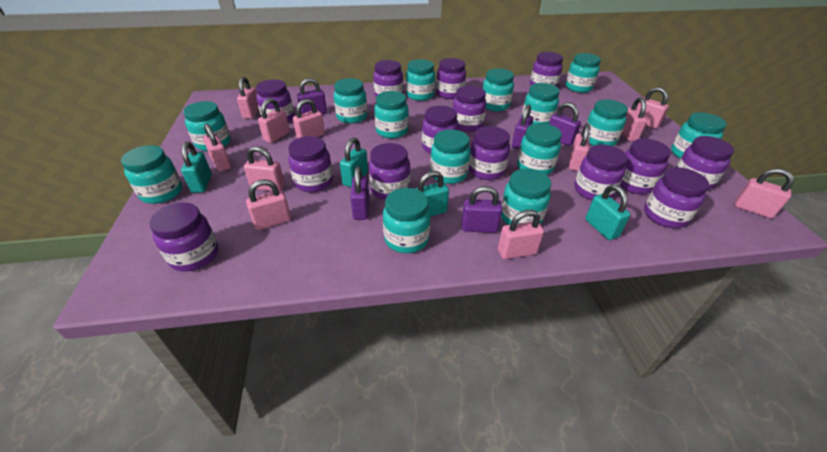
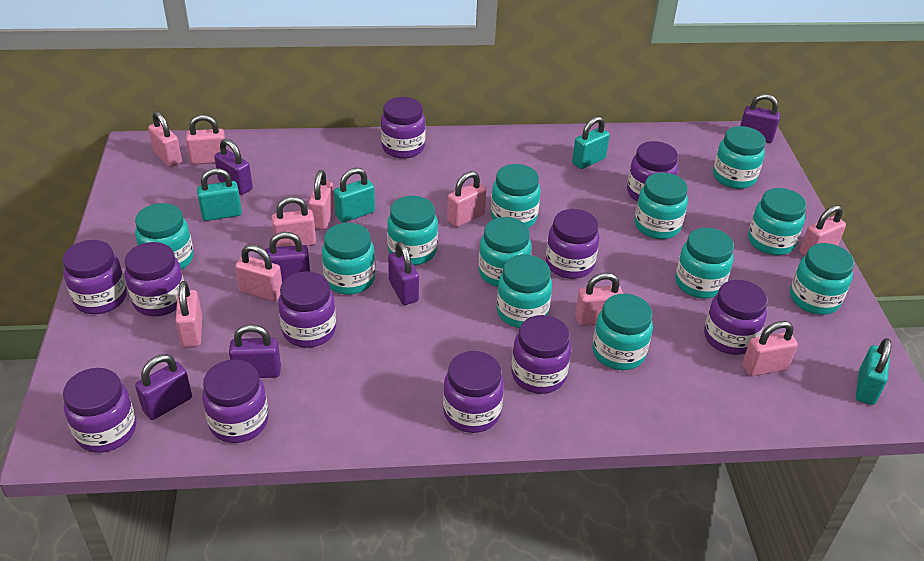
pink padlock: [203,123,231,172] [237,77,259,119] [244,146,285,191] [246,179,291,230] [258,98,290,143] [293,99,325,138] [498,210,544,259] [568,124,590,171] [622,97,647,141] [637,87,669,129] [735,168,794,218] = 11 -> [148,111,182,167] [175,281,202,347] [186,115,227,164] [235,244,282,301] [272,197,316,247] [308,170,335,230] [447,171,486,227] [575,273,623,326] [742,321,798,376] [799,205,846,256] = 10
purple jar: [149,203,219,272] [256,80,294,122] [288,136,333,192] [369,143,410,200] [373,60,403,97] [422,106,459,154] [436,58,466,99] [453,86,486,132] [469,126,510,180] [530,52,563,87] [575,145,628,200] [620,139,671,194] [644,167,709,228] [676,136,734,190] = 14 -> [63,240,127,314] [63,368,136,453] [125,242,184,316] [202,359,268,443] [278,271,336,348] [381,97,426,159] [443,351,504,433] [511,315,571,394] [546,209,599,279] [627,141,678,202] [704,280,768,355] = 11
purple padlock: [297,78,327,114] [350,166,369,220] [461,186,502,233] [512,104,533,149] [549,102,581,146] = 5 -> [135,354,192,420] [214,139,253,195] [229,324,281,378] [265,232,310,283] [388,242,419,305] [740,94,780,143] = 6
turquoise jar: [121,145,182,204] [183,101,231,151] [334,78,367,124] [374,91,409,138] [383,188,431,253] [406,59,435,101] [430,129,471,184] [482,68,514,111] [501,169,551,225] [517,123,562,175] [522,83,560,124] [565,53,601,93] [586,99,628,146] [671,112,727,158] = 14 -> [135,203,193,270] [322,223,375,295] [387,196,438,265] [479,217,531,287] [491,164,541,228] [497,254,552,328] [593,294,653,370] [635,173,688,239] [675,228,734,299] [713,126,766,189] [748,188,807,255] [790,243,854,315] = 12

